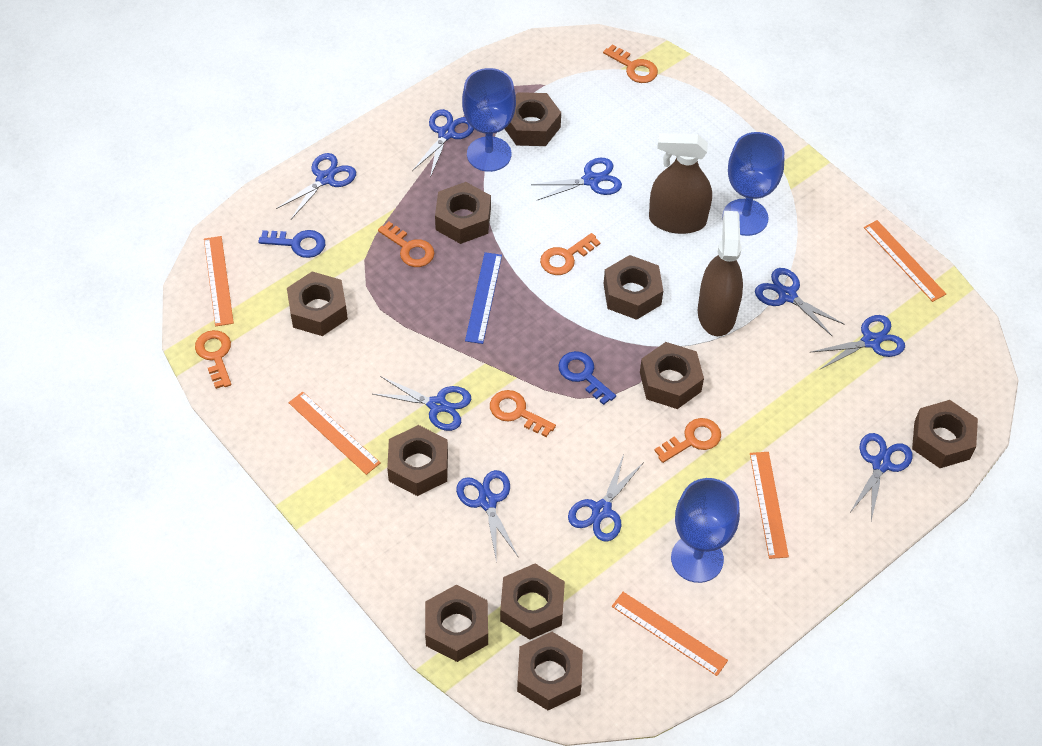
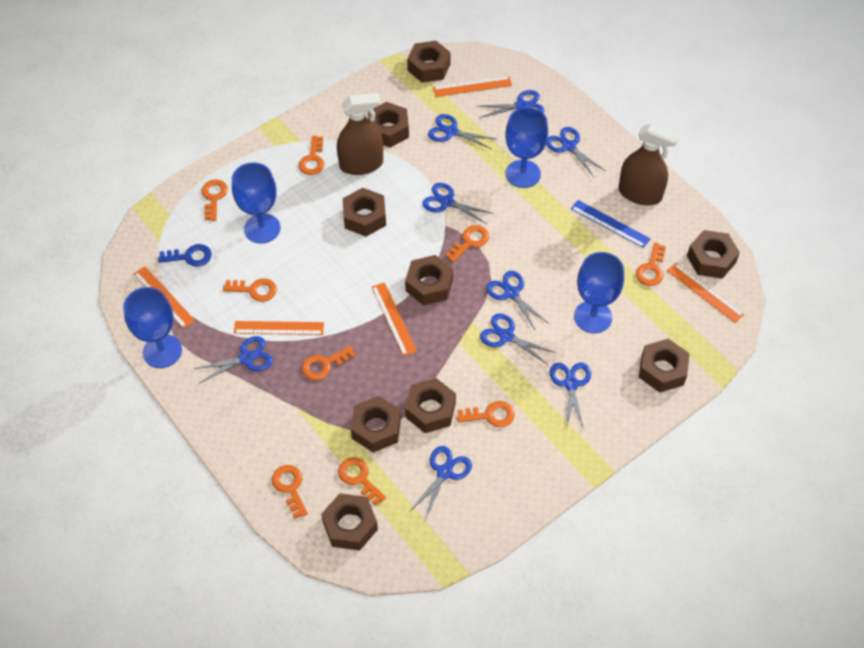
blue goblet: [462,68,516,172] [671,478,740,583] [722,132,784,236] = 3 -> [123,287,182,368] [232,162,281,244] [505,107,548,188] [574,252,624,333] = 4
blue key: [258,230,325,258] [558,351,616,405] = 2 -> [158,244,212,267] = 1
brown nut: [287,272,348,336] [387,425,448,496] [425,585,488,662] [435,182,491,244] [500,563,565,640] [505,92,561,146] [517,632,583,710] [603,255,663,320] [640,342,704,409] [912,400,978,468] = 10 -> [321,493,378,551] [343,188,386,237] [351,396,401,453] [368,102,409,148] [405,255,453,306] [405,378,456,433] [407,41,451,83] [639,339,690,392] [687,230,740,279] = 9
orange key: [195,330,231,389] [378,222,434,267] [490,390,556,437] [540,233,601,275] [603,44,658,83] [654,418,721,463] = 6 -> [202,180,228,221] [223,278,277,302] [272,465,308,518] [299,136,324,175] [302,346,356,380] [338,457,386,506] [445,225,489,262] [457,401,514,427] [636,243,666,286] = 9

